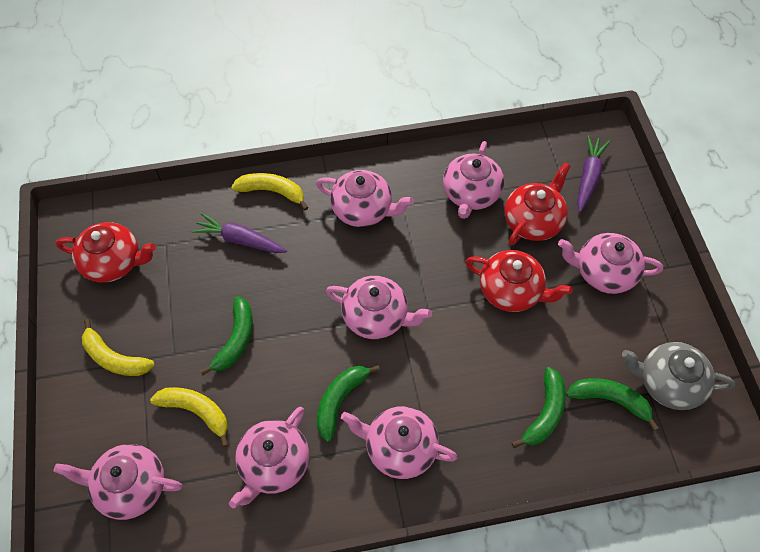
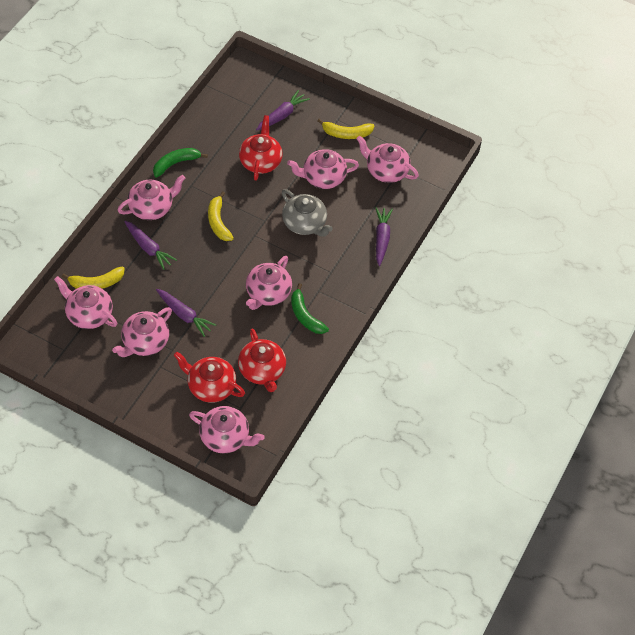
green banana: [200,296,253,375] [317,365,380,442] [512,367,566,448] [566,378,659,431] = 4 -> [153,148,208,177] [291,283,329,334] = 2
purple carrot: [191,213,287,253] [577,136,610,212] = 2 -> [124,221,177,270] [156,289,216,337] [256,90,310,130] [376,207,393,266] = 4

